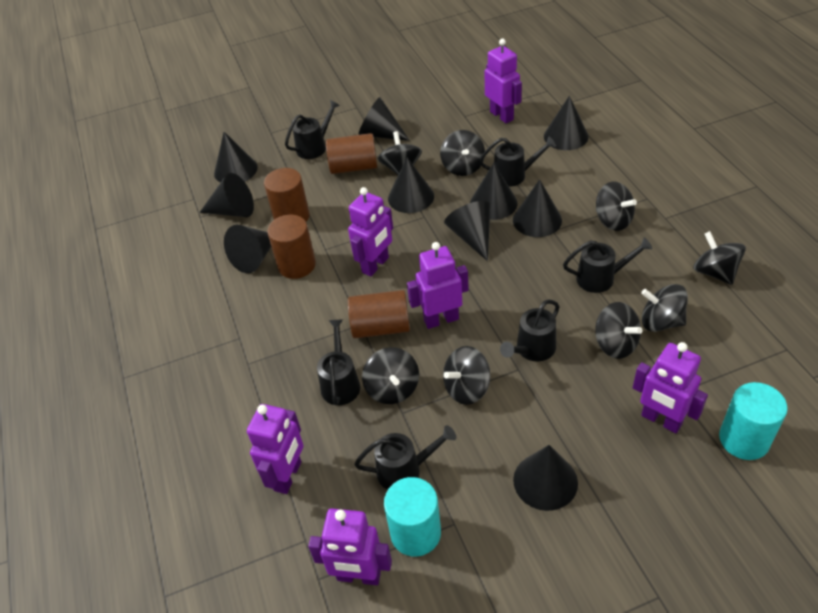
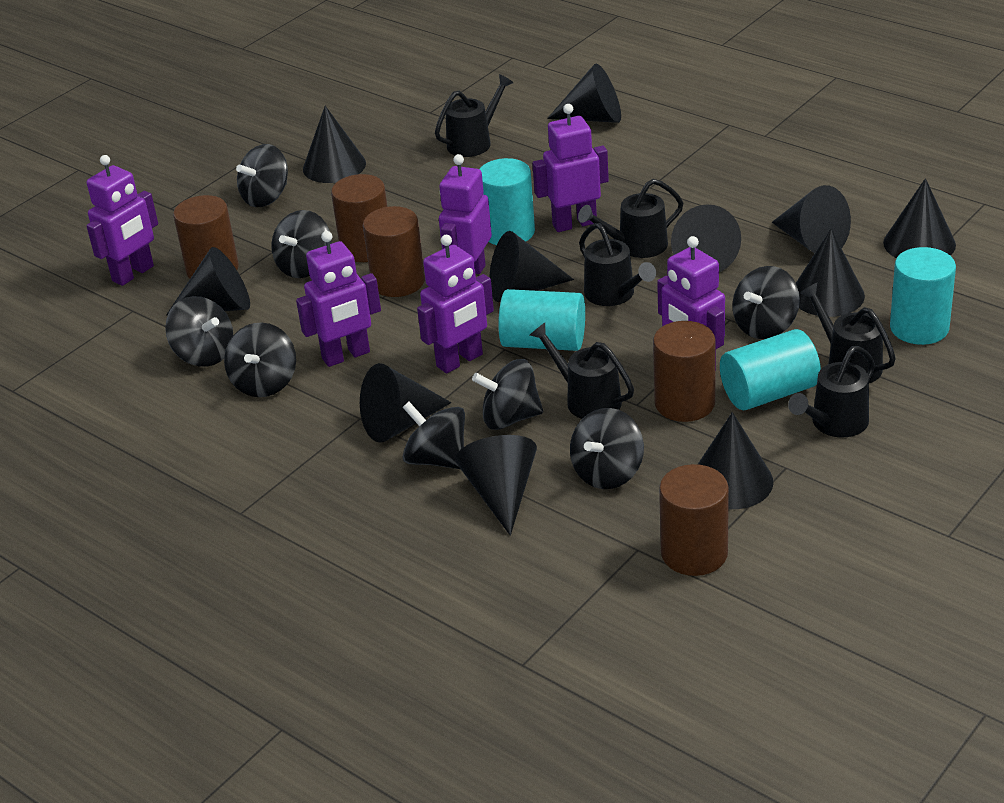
black cone: [199,173,254,217] [214,132,258,183] [224,225,271,273] [358,97,410,141] [388,158,434,213] [444,201,491,261] [470,163,518,220] [513,179,562,237] [513,445,578,511] [544,96,588,150] = 10 -> [166,247,250,315] [303,106,366,183] [360,363,451,443] [455,435,537,536] [490,231,574,302] [547,64,621,123] [671,204,741,272] [697,412,773,509] [772,185,851,254] [796,229,865,317] [883,178,956,258] = 11
brown cylinder: [264,168,310,222] [267,215,316,279] [326,133,377,174] [348,290,410,338] = 4 -> [173,195,239,279] [331,174,387,262] [363,206,425,297] [653,321,716,422] [659,464,729,576] = 5
turquoise cylinder: [384,477,441,557] [719,382,788,460] = 2 -> [480,158,535,245] [498,289,585,351] [720,329,821,410] [890,247,956,345] = 4

